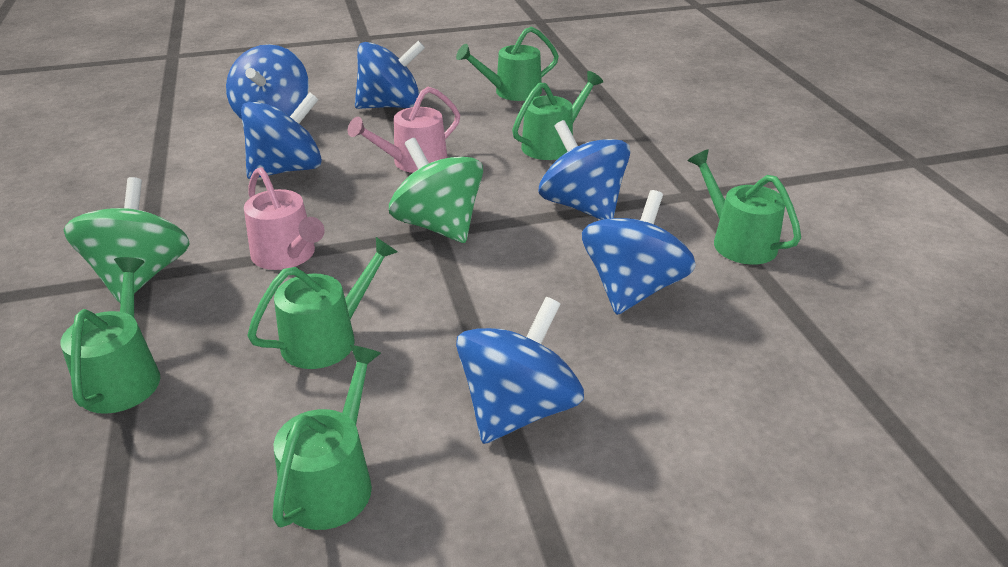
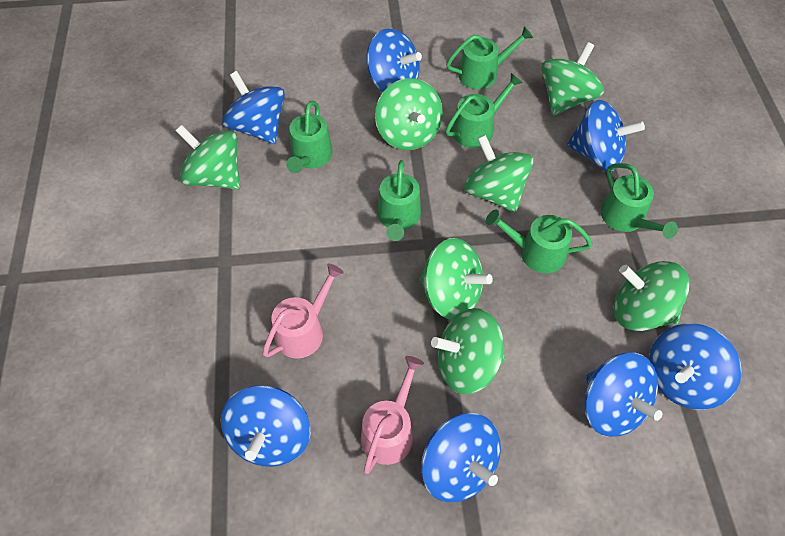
blue spinning top: [226,44,309,119] [241,92,322,179] [355,40,425,109] [456,297,584,444] [539,120,630,220] [582,190,696,315] = 6 -> [221,385,311,467] [222,71,285,144] [367,28,422,92] [421,413,501,502] [567,100,645,171] [584,353,662,437] [649,323,742,410] = 7
green spinning top: [64,177,189,303] [389,138,483,243] = 2 -> [176,125,240,190] [375,78,443,150] [420,238,493,320] [431,308,505,394] [464,135,533,213] [541,42,604,116] [614,261,690,331] = 7

